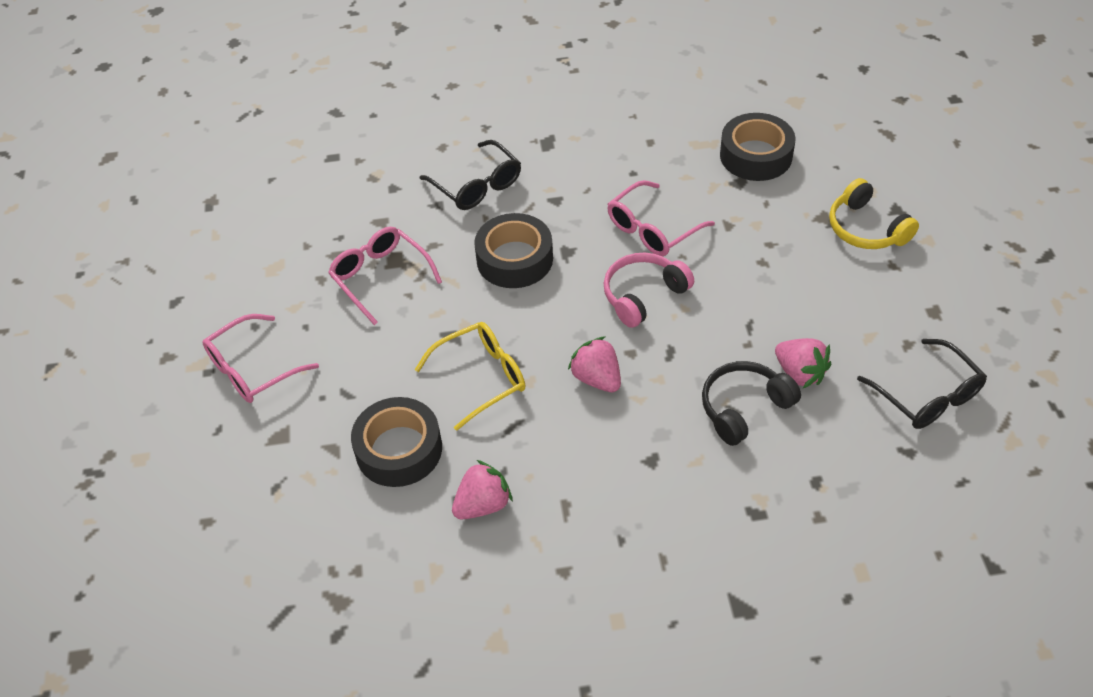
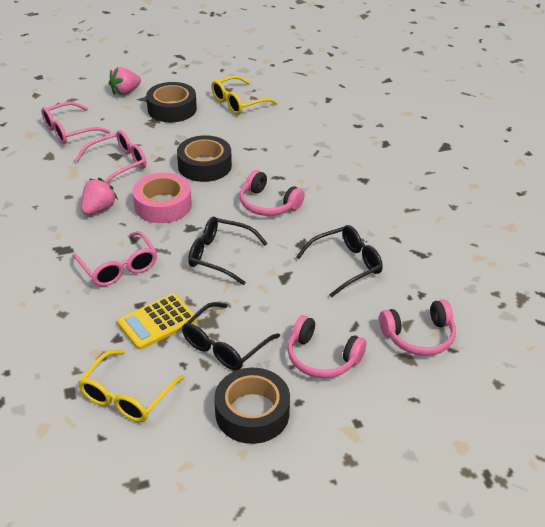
black glasses: [420,140,521,210] [857,339,987,429] = 2 -> [182,302,280,370] [188,217,268,285] [296,225,383,297] = 3
black headphones: [702,361,801,446] = 1 -> none = 0
pink headphones: [604,253,694,328] = 1 -> [240,170,305,216] [287,315,366,378] [379,299,456,356] = 3
pink strawberry: [452,460,513,519] [568,336,621,392] [775,338,831,388] = 3 -> [81,178,118,215] [109,67,141,95] = 2
pink tape: none = 0 -> [132,173,192,223] = 1
yellow calculator: none = 0 -> [117,293,197,350] = 1
yellow glasses: [415,322,526,431] = 1 -> [78,350,185,422] [211,76,278,115] = 2
yellow headphones: [829,178,919,249] = 1 -> none = 0

